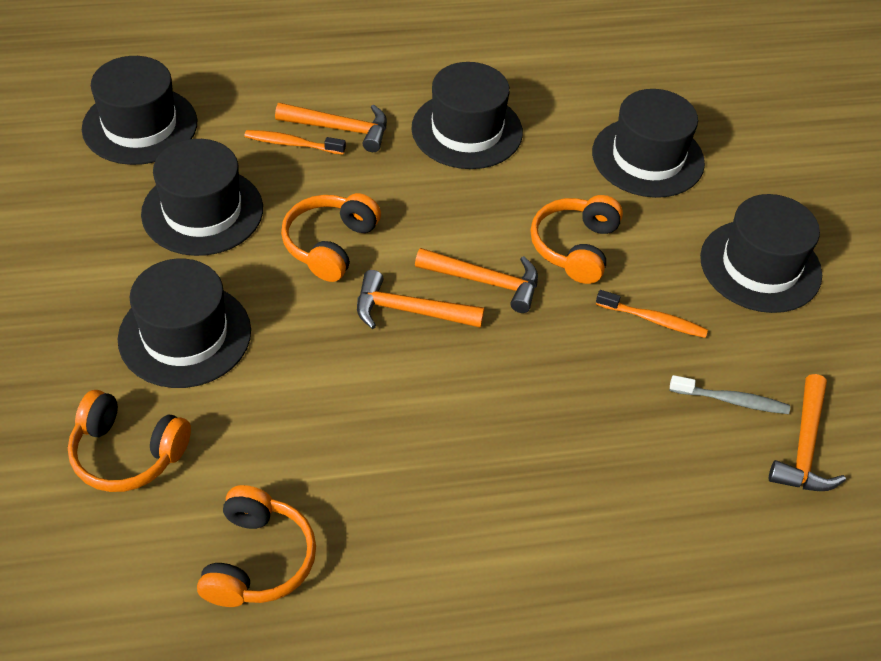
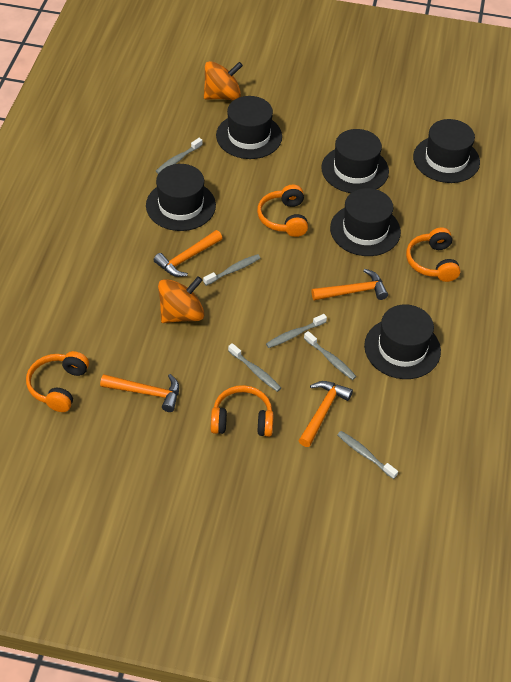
grey toothbrush: [669,375,790,414] = 1 -> [156,138,203,174] [203,254,260,286] [228,343,281,392] [266,314,327,348] [304,331,357,380] [337,431,398,479] = 6
orange spinning top: none = 0 -> [158,276,204,323] [204,61,243,100] = 2
orange toothbrush: [244,130,346,155] [596,290,708,338] = 2 -> none = 0

